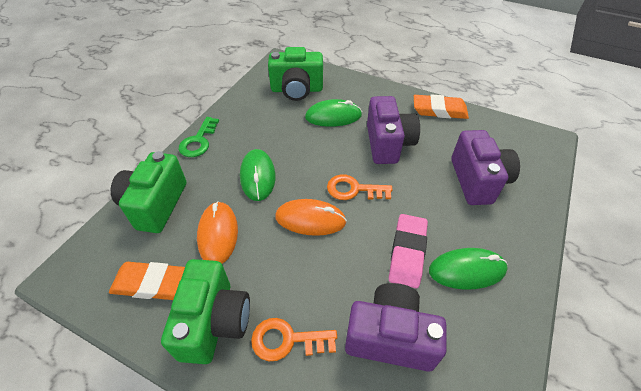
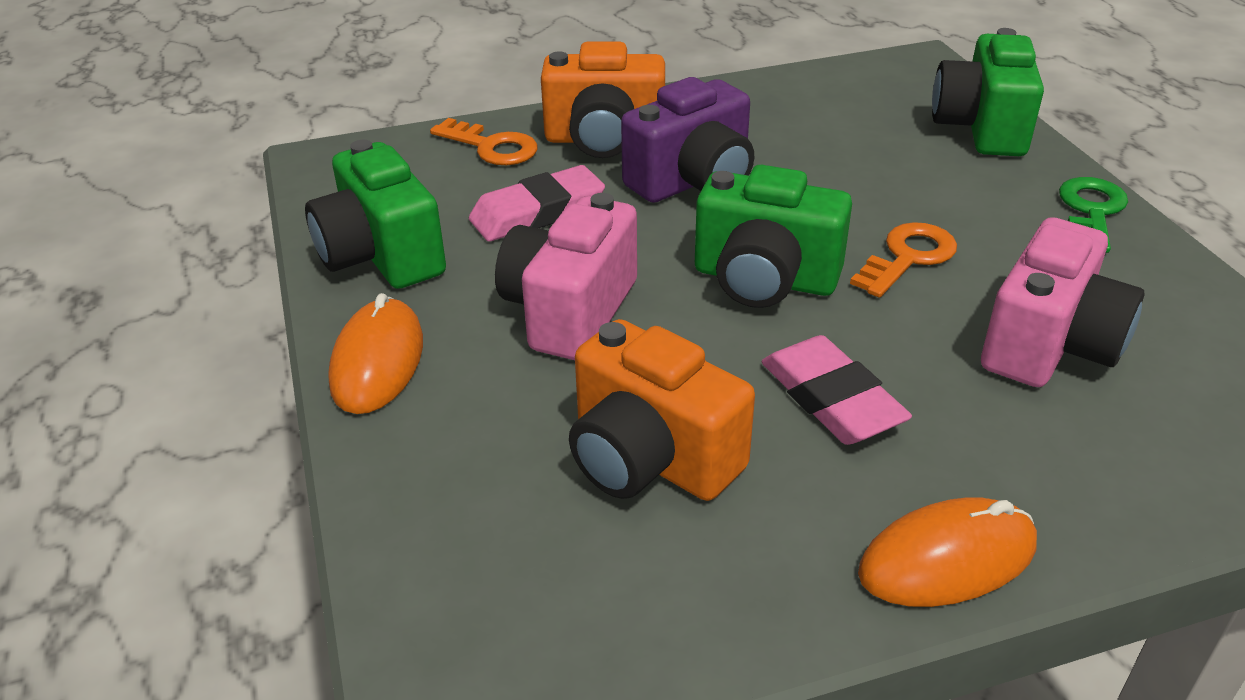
green mouse: [240,149,275,201] [305,99,362,127] [429,248,508,290] = 3 -> none = 0
orange camera: none = 0 -> [541,42,665,158] [569,319,755,501] = 2
orange eraser: [109,262,185,300] [414,94,469,119] = 2 -> none = 0
pink camera: none = 0 -> [495,193,637,360] [981,217,1144,387] = 2
pink eraser: [389,214,428,288] = 1 -> [469,165,605,242] [762,335,912,445] = 2
purple camera: [345,283,447,372] [367,96,420,164] [451,130,520,205] = 3 -> [621,77,754,203] = 1

